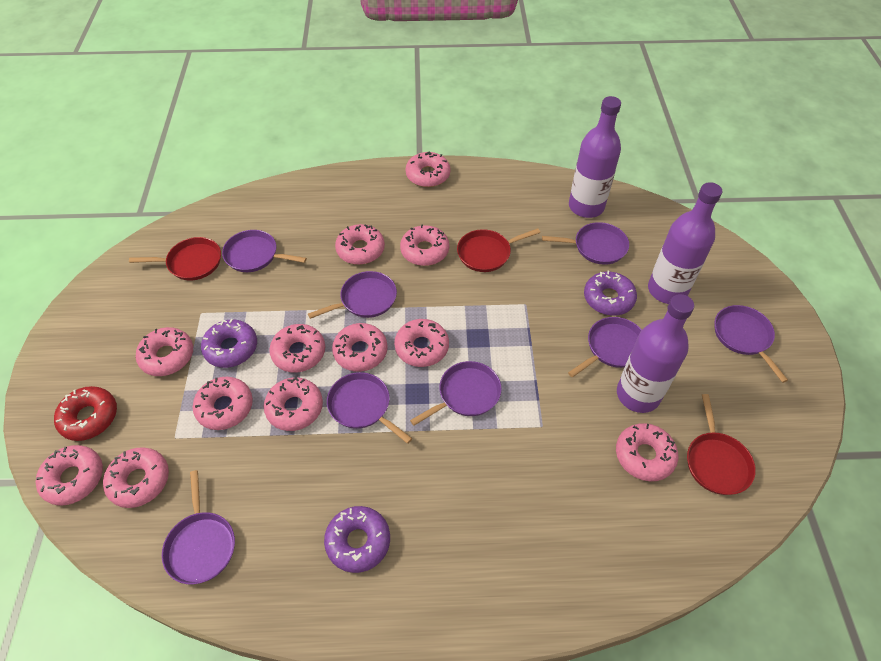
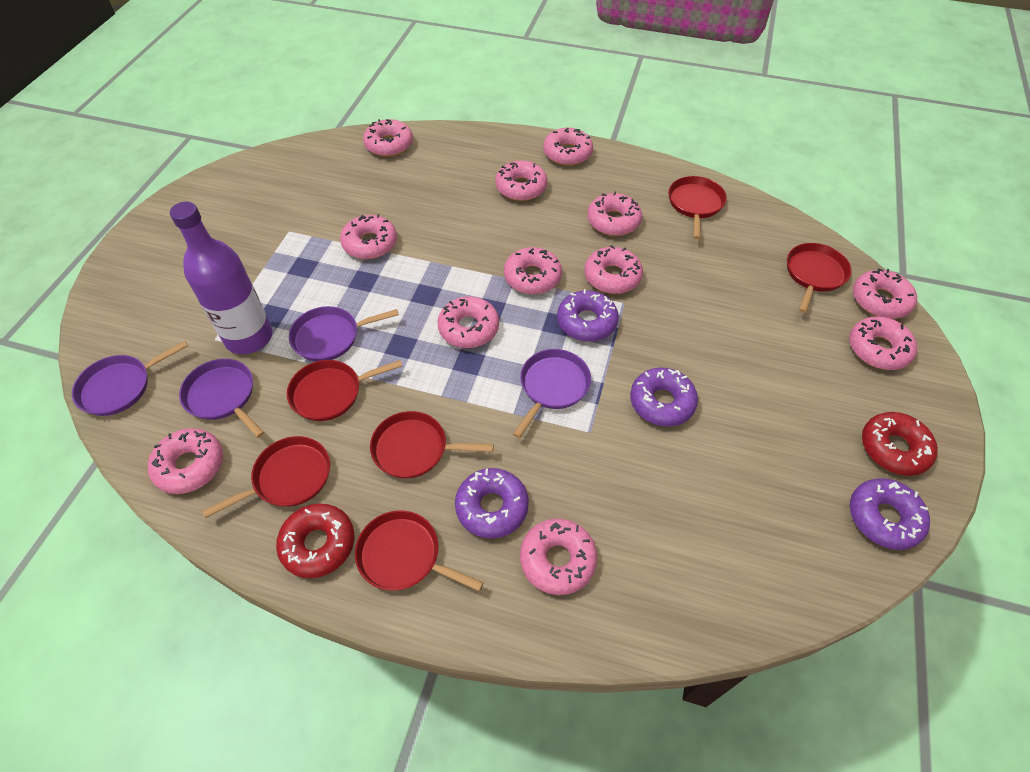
purple bottle: [569,96,621,218] [617,294,694,413] [648,182,722,304] = 3 -> [170,202,272,354] = 1
purple donut: [201,319,257,368] [324,506,390,573] [584,271,637,316] = 3 -> [455,468,529,539] [557,289,619,341] [630,367,698,427] [850,478,930,550] = 4
purple pan: [162,470,235,584] [222,230,307,272] [308,271,397,319] [327,372,412,444] [410,361,502,426] [542,222,629,265] [568,317,642,377] [714,305,788,383] = 8 -> [72,341,188,416] [179,359,264,438] [289,306,399,361] [513,349,591,438] = 4
red donut: [54,386,117,441] = 1 -> [276,503,354,578] [862,412,938,476] = 2
red pan: [129,237,221,281] [457,228,540,272] [687,394,756,495] = 3 -> [202,436,330,518] [287,360,402,421] [355,510,484,591] [370,411,494,479] [668,176,727,239] [787,243,852,313] = 6

